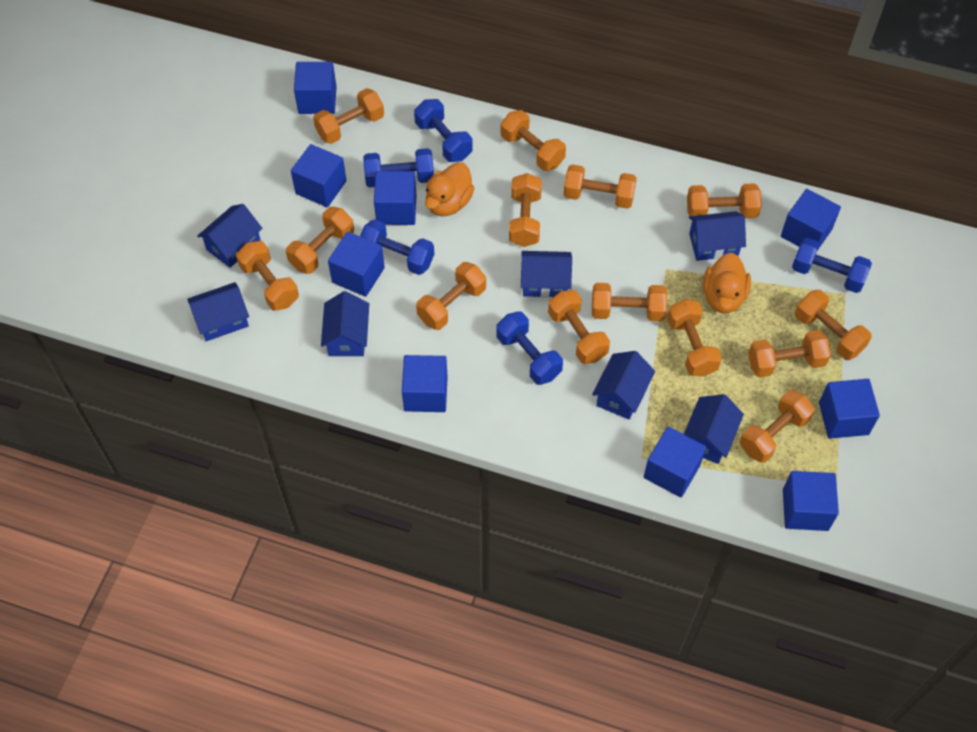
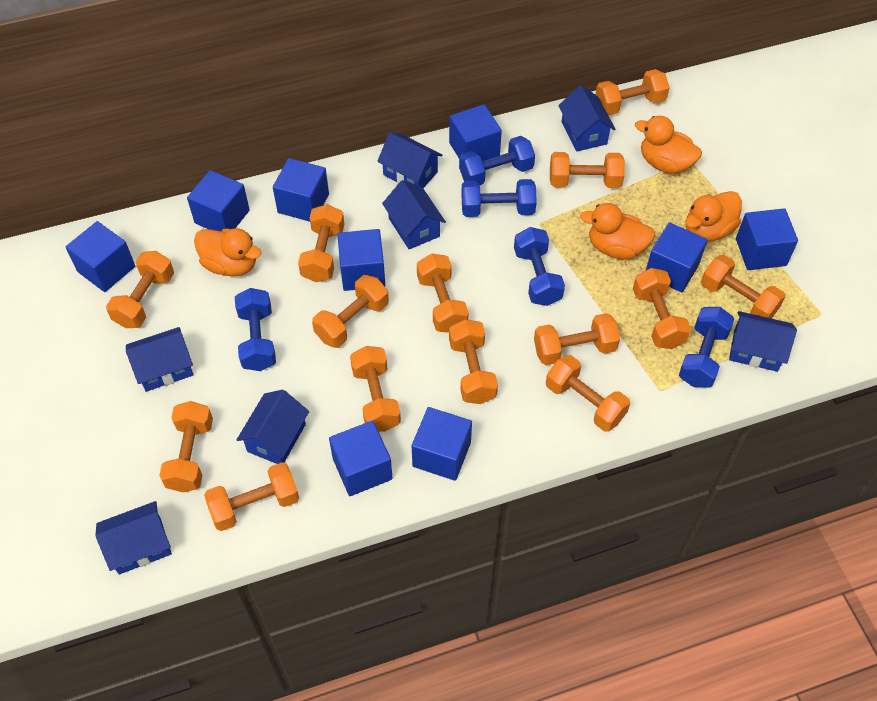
orange duck: [425,162,474,217] [703,253,751,313] = 2 -> [194,228,262,277] [580,203,655,259] [635,116,702,174] [685,191,742,242] = 4

